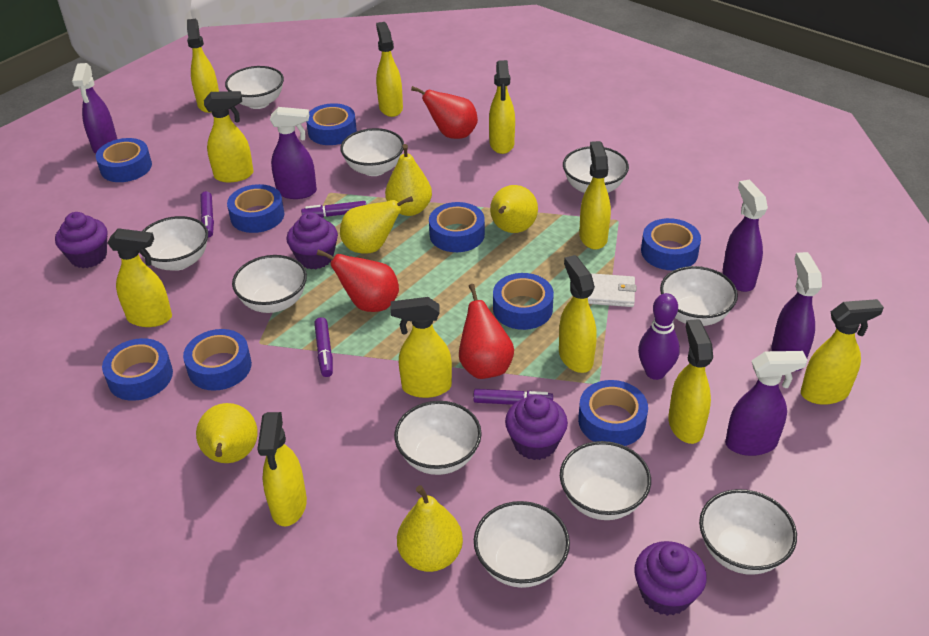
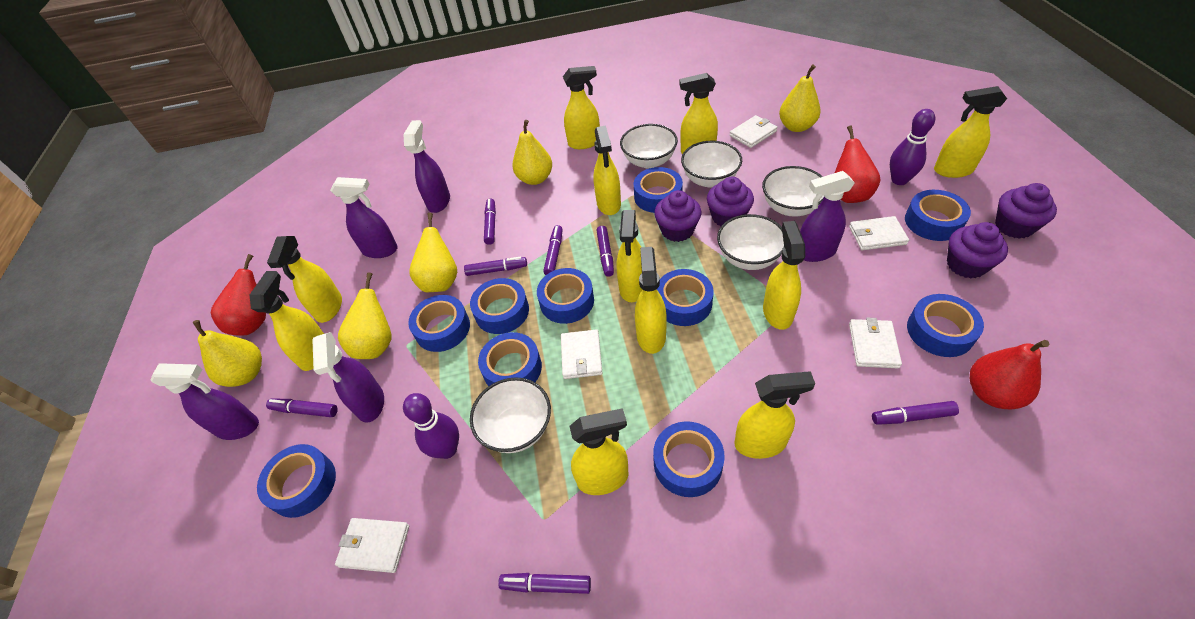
blue tape: [96,138,152,182] [102,338,173,401] [183,329,252,391] [227,184,285,233] [306,103,357,145] [429,202,485,252] [493,273,554,330] [578,380,648,446] [641,218,701,270] = 9 -> [257,444,336,518] [408,295,470,352] [470,278,529,334] [478,332,542,386] [537,268,594,324] [634,167,683,213] [653,421,725,497] [657,269,714,326] [905,190,971,241] [907,294,984,357] = 10
purple bowling pin: [638,293,680,380] = 1 -> [403,393,459,459] [890,109,935,185] = 2
purple marker: [200,191,214,238] [301,201,366,218] [314,317,333,377] [473,389,553,405] = 4 -> [266,398,338,417] [464,257,527,276] [484,199,496,245] [498,573,591,594] [543,225,563,275] [596,226,614,277] [872,401,959,425] = 7
white bowl: [139,216,208,271] [225,66,284,109] [232,255,307,313] [340,128,404,176] [394,401,482,475] [474,501,570,588] [560,441,651,520] [563,146,629,193] [660,266,738,326] [699,489,797,575] = 10 -> [470,377,551,453] [620,124,678,169] [681,141,742,187] [717,214,784,270] [762,166,824,217] = 5
white wallet: [588,273,636,307] = 1 -> [335,518,409,573] [561,329,602,379] [730,115,777,148] [849,216,909,250] [849,318,902,368] = 5

